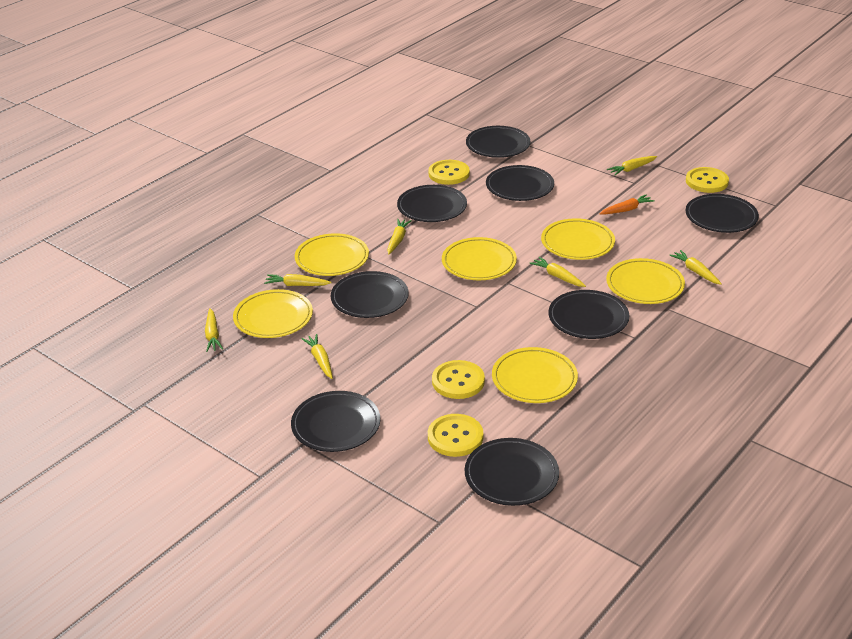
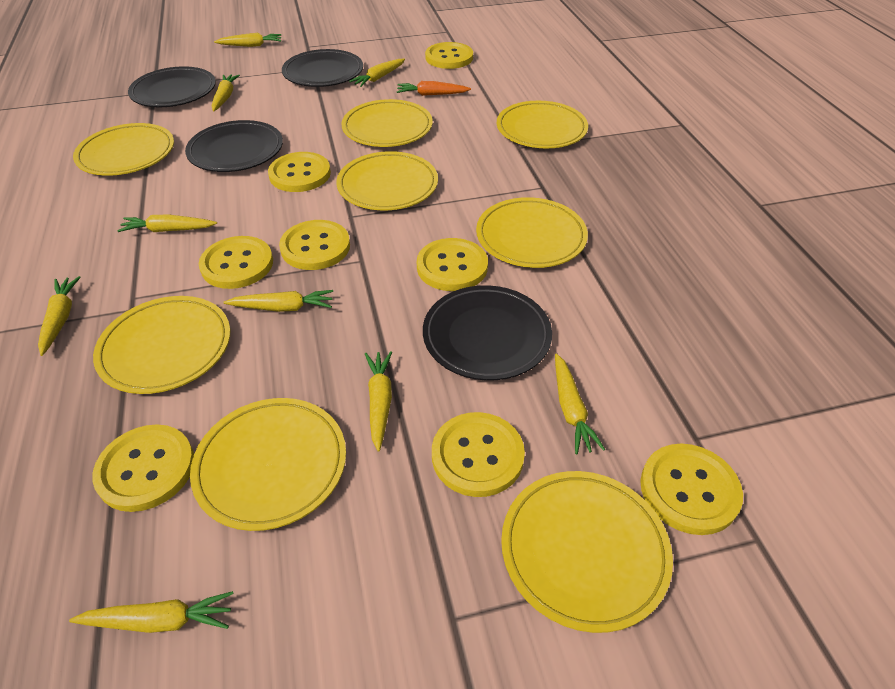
black plate: [291,391,380,452] [331,271,409,318] [397,185,467,222] [465,438,559,506] [466,126,531,158] [486,165,554,201] [548,290,629,339] [685,194,759,233] = 8 -> [128,66,216,107] [185,120,283,172] [282,49,363,87] [423,285,552,380] = 4
yellow button: [428,160,470,185] [428,414,483,457] [432,360,485,399] [686,167,729,193] = 4 -> [92,424,194,512] [199,236,273,289] [268,152,331,192] [279,220,350,270] [417,238,488,291] [425,42,473,69] [432,412,525,497] [640,444,743,535] = 8
yellow carrot: [205,308,223,352] [264,274,331,286] [301,334,333,379] [387,219,412,254] [529,257,586,287] [607,156,657,175] [669,250,722,285] = 7 -> [38,276,81,356] [69,591,233,633] [117,215,217,232] [212,75,240,111] [214,33,281,47] [224,290,333,312] [349,59,405,87] [365,351,392,452] [555,353,605,454] = 9
yellow plate: [233,289,313,338] [295,233,369,276] [442,237,517,280] [492,347,578,403] [541,218,615,260] [606,258,685,304] = 6 -> [73,123,174,176] [93,296,230,394] [190,398,346,531] [336,151,438,210] [341,99,433,147] [476,197,588,268] [497,101,588,148] [501,471,673,633] = 8

